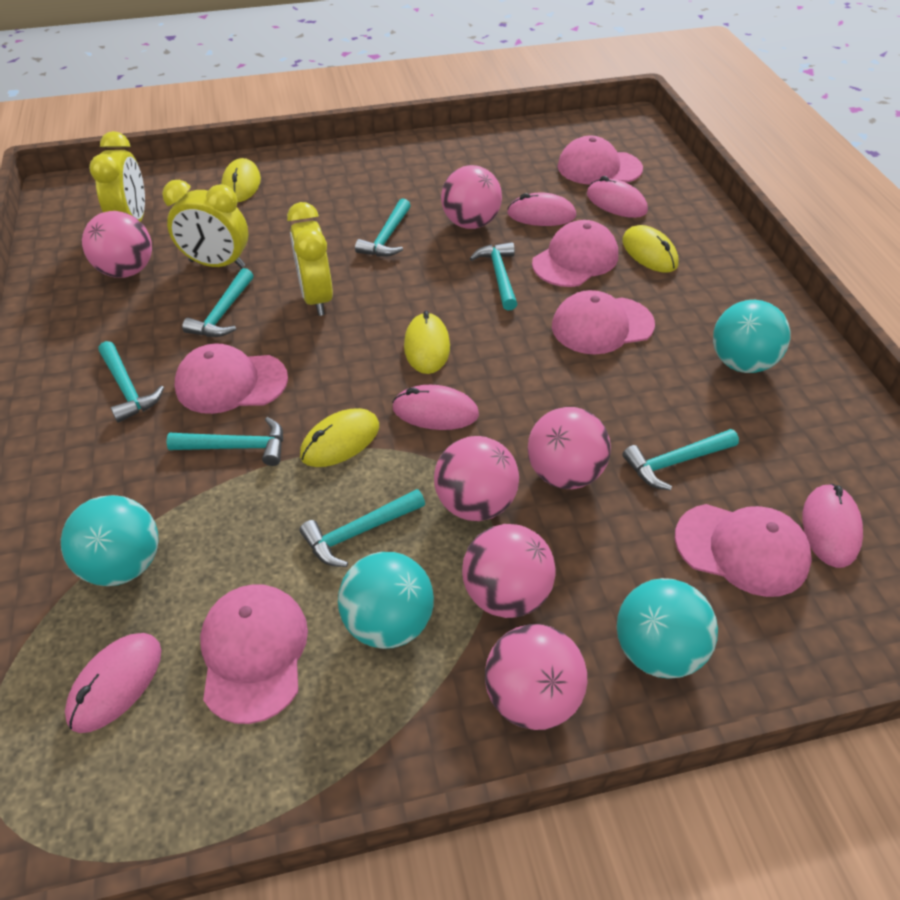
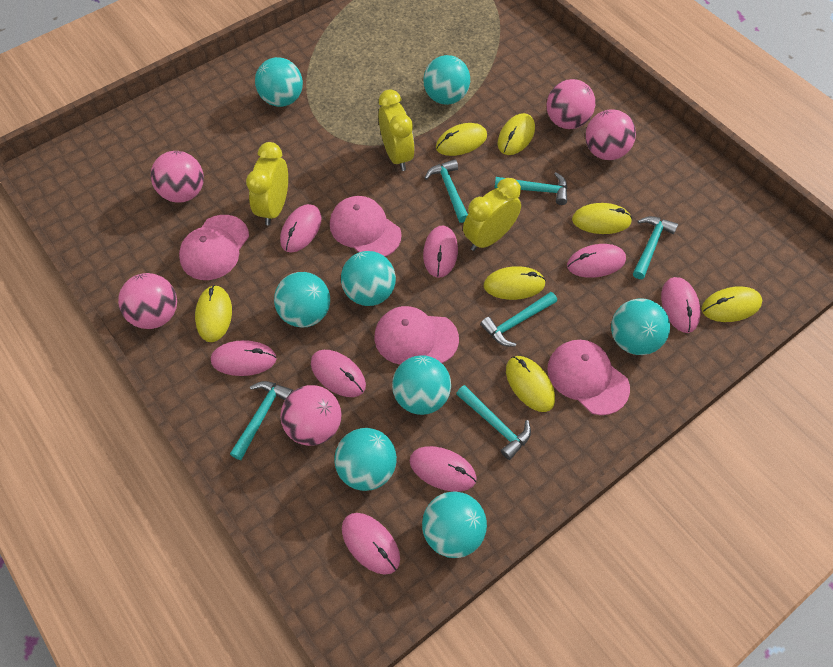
pink ball: [82,211,152,278] [434,436,519,521] [441,165,502,229] [462,524,556,618] [485,624,587,730] [528,407,611,489] = 6 -> [118,273,177,329] [151,151,204,203] [280,385,342,446] [547,79,595,129] [585,109,636,160] = 5
pink cap: [175,343,288,414] [200,584,308,724] [532,220,618,287] [552,290,655,355] [558,135,643,185] [675,504,812,597] = 6 -> [179,215,249,280] [330,196,402,257] [374,306,459,364] [547,340,630,415] = 4
pink mouse: [65,633,161,733] [392,385,479,430] [507,192,576,226] [587,176,648,218] [802,484,863,568] = 5 -> [211,340,276,376] [280,204,322,252] [311,350,366,397] [342,513,400,575] [410,446,477,492] [423,226,458,278] [567,244,626,278] [661,277,700,333] = 8
turquoise ball: [61,495,159,586] [338,552,434,649] [617,578,718,679] [713,300,791,373] = 4 -> [255,57,303,107] [274,272,330,328] [334,428,397,491] [341,251,396,306] [392,355,451,415] [422,491,487,558] [423,55,470,105] [611,298,670,355] = 8
turquoise hammer: [98,341,164,423] [167,417,283,466] [182,268,254,337] [300,489,425,567] [355,198,411,257] [470,242,517,311] [622,429,739,491] = 7 -> [230,381,294,460] [425,159,468,223] [456,385,531,460] [480,292,557,346] [495,172,568,205] [633,216,678,279] = 6
yellow mouse: [221,158,261,202] [300,408,379,467] [404,311,450,374] [622,225,679,273] = 4 -> [195,285,232,342] [436,123,487,156] [483,266,546,300] [498,113,535,155] [506,356,555,412] [572,203,632,234] [702,286,762,322] = 7

